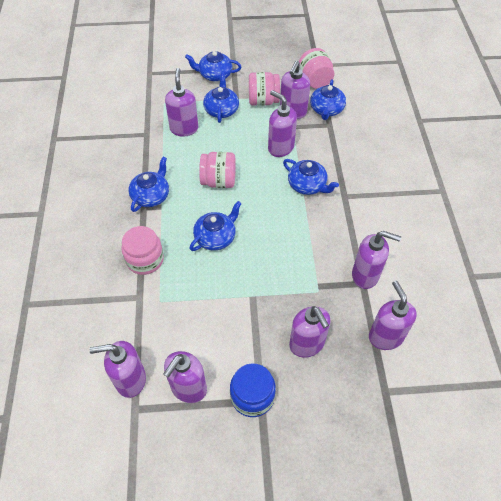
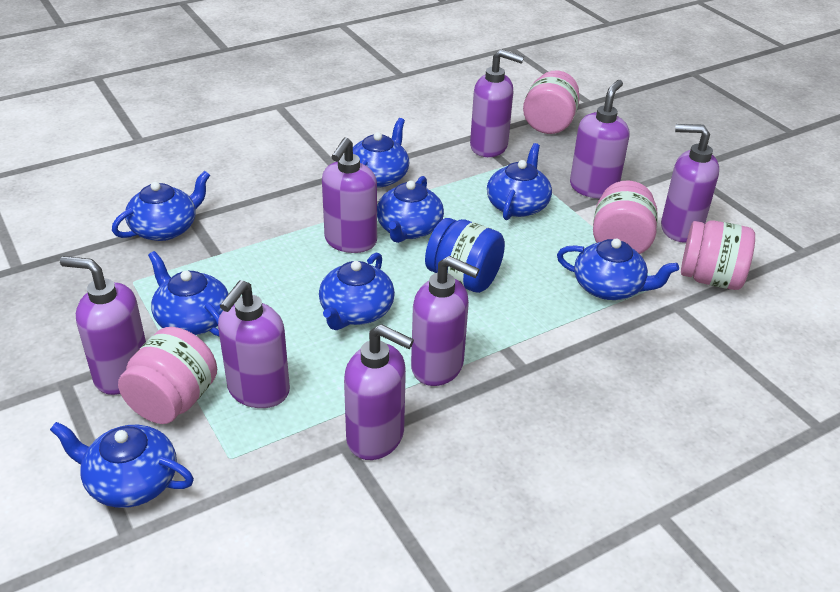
blue teapot: [129,157,169,212] [185,51,241,81] [190,201,242,251] [203,72,239,123] [283,159,339,195] [310,79,346,120] = 6 -> [50,422,194,508] [112,171,210,241] [148,251,229,337] [319,252,395,330] [353,118,409,188] [377,176,444,243] [487,143,552,220] [557,238,679,300] = 8

